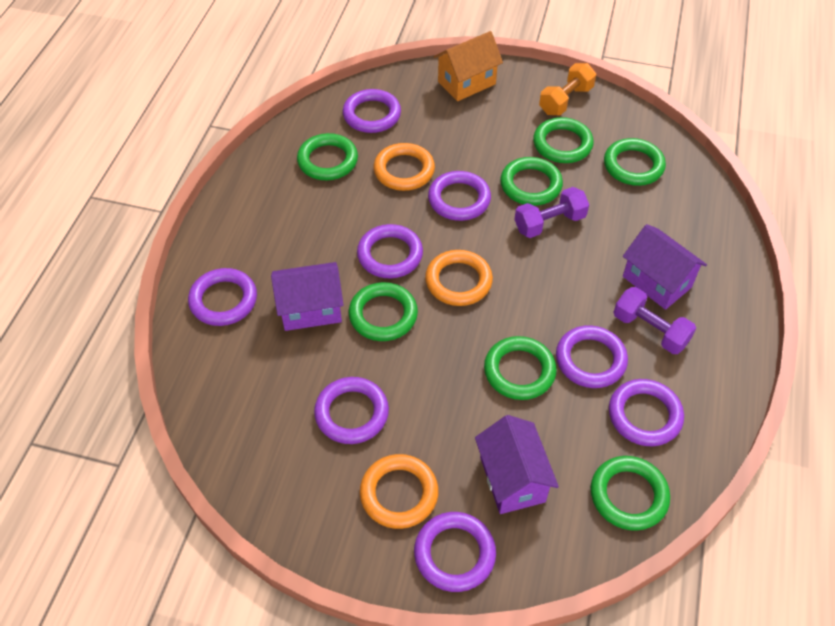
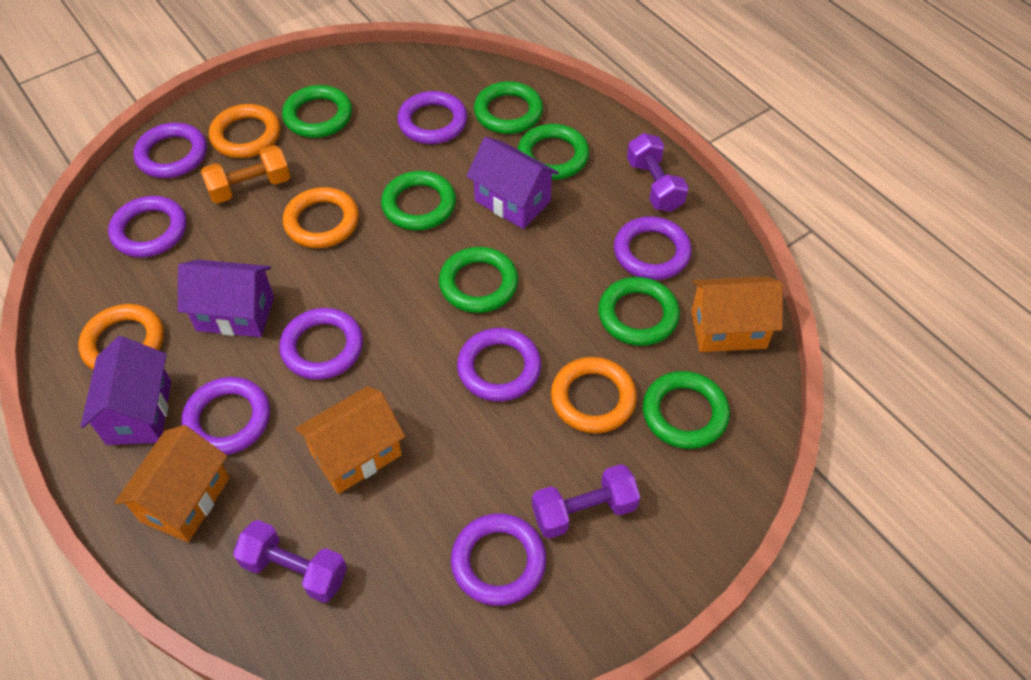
orange house: [434,31,503,101] = 1 -> [115,425,229,542] [295,386,405,494] [691,276,783,352] = 3
orange ring: [360,454,438,529] [373,143,435,191] [425,250,493,306] = 3 -> [78,304,164,370] [209,104,281,158] [283,187,359,248] [551,357,637,433] = 4
purple dumbbell: [514,187,589,238] [613,287,696,354] = 2 -> [233,520,347,603] [532,464,640,539] [627,133,688,212] = 3

